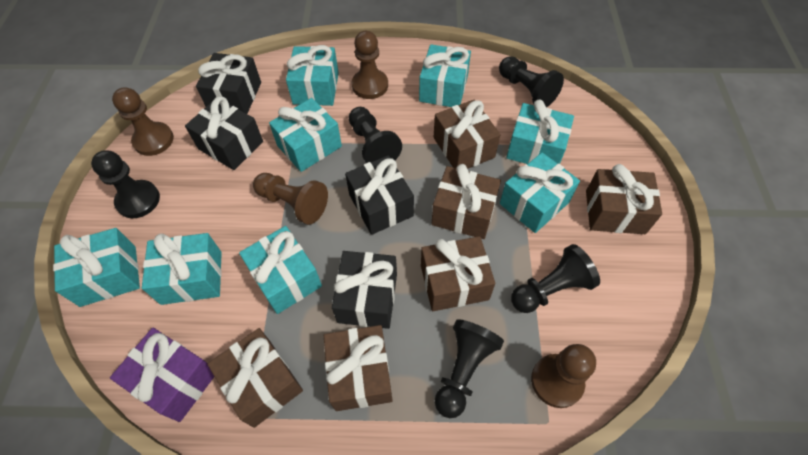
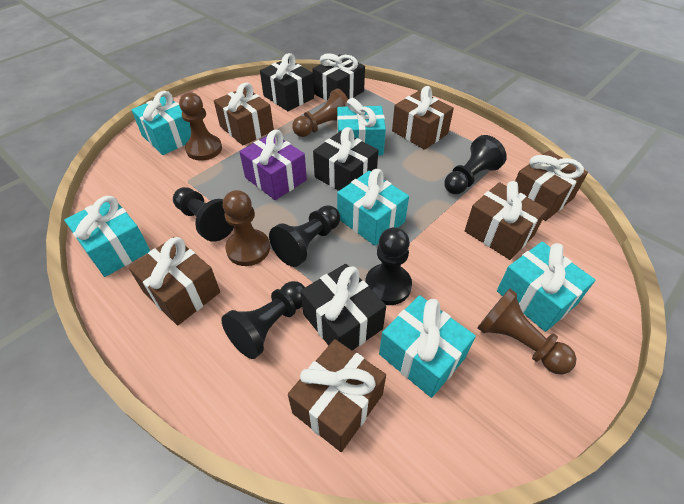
turquoise gift: [53,228,140,307] [142,233,222,305] [239,226,322,314] [269,98,342,172] [286,45,339,106] [419,44,471,107] [500,152,580,233] [506,99,574,164] = 8 -> [64,196,150,277] [131,91,191,155] [337,98,386,155] [337,169,409,246] [379,295,476,398] [497,242,595,332] = 6

